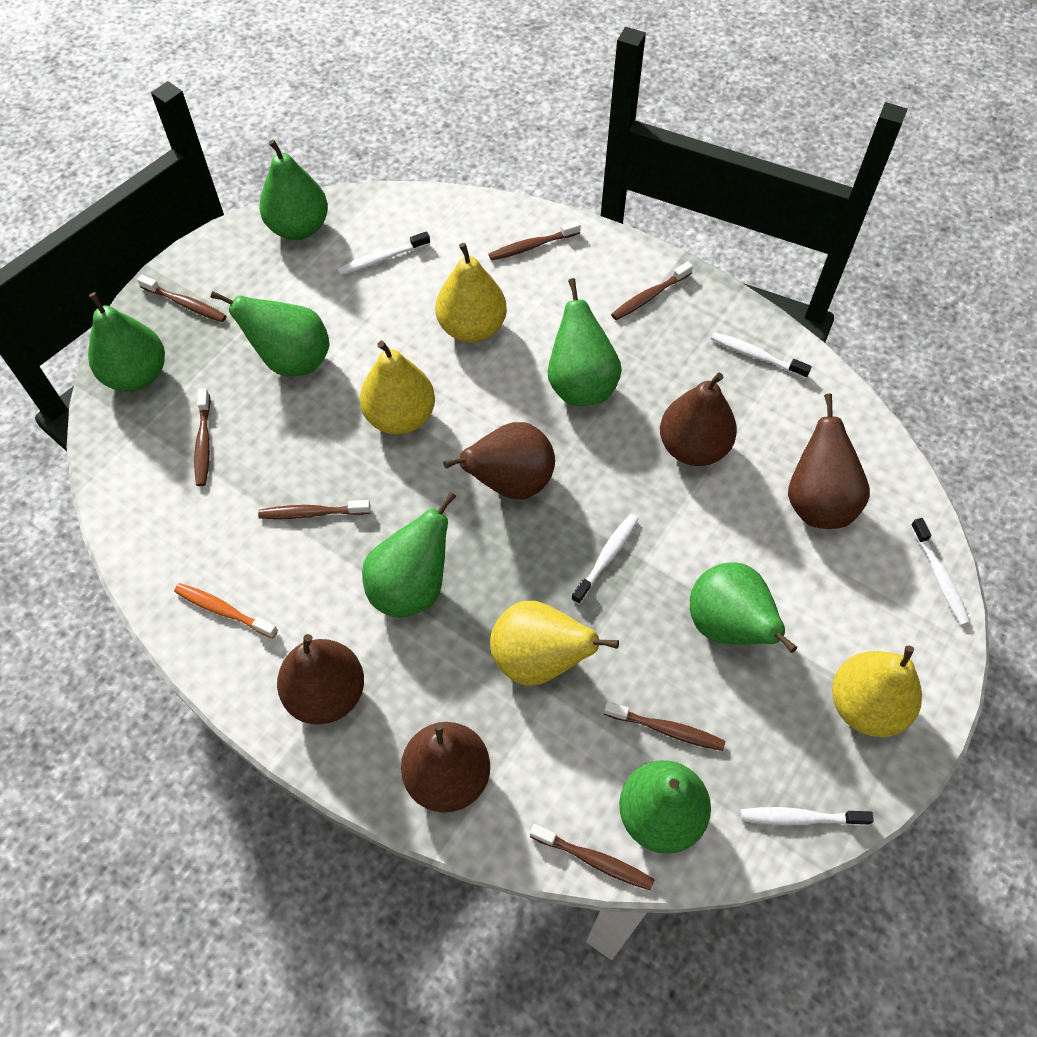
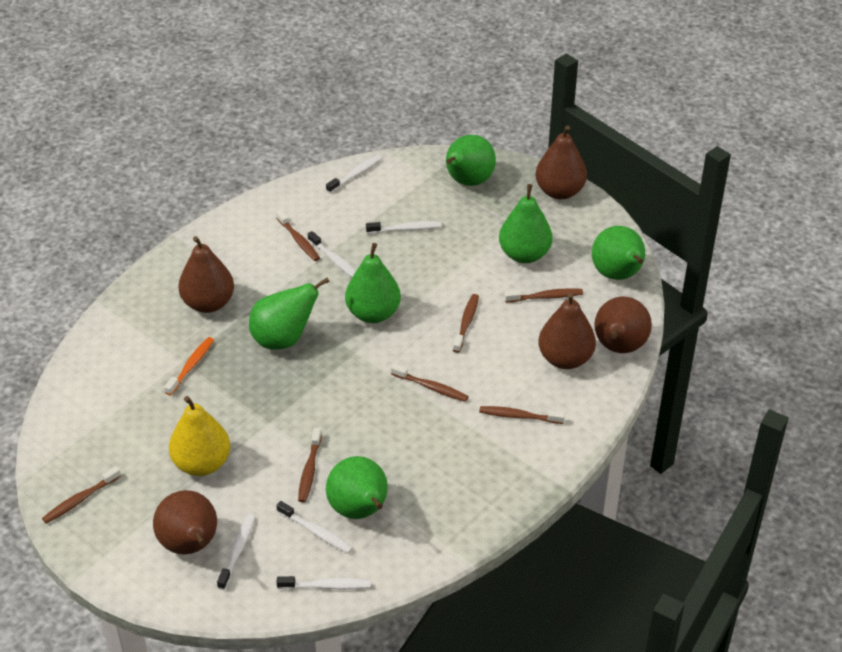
green pear: [88,292,165,392] [211,291,330,376] [259,139,328,240] [362,492,456,618] [548,278,622,406] [619,760,711,854] [690,562,797,653] = 7 -> [249,278,329,349] [326,456,388,519] [345,243,401,323] [446,135,496,186] [499,184,552,263] [592,226,645,280] = 6
white toothbrush: [337,231,430,276] [571,514,639,604] [711,332,812,379] [741,807,874,826] [910,518,970,625] = 5 -> [217,514,256,590] [276,501,353,554] [277,576,371,590] [308,231,356,277] [326,155,382,193] [366,221,442,234] = 6
yellow pear: [360,341,435,435] [435,243,507,343] [490,601,619,686] [832,645,922,737] = 4 -> [169,396,230,476] = 1

